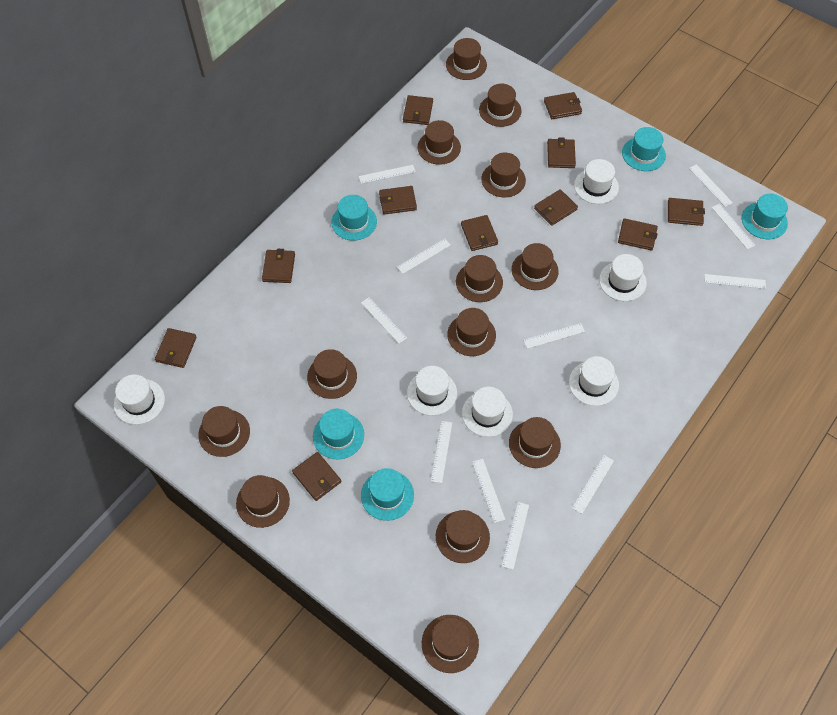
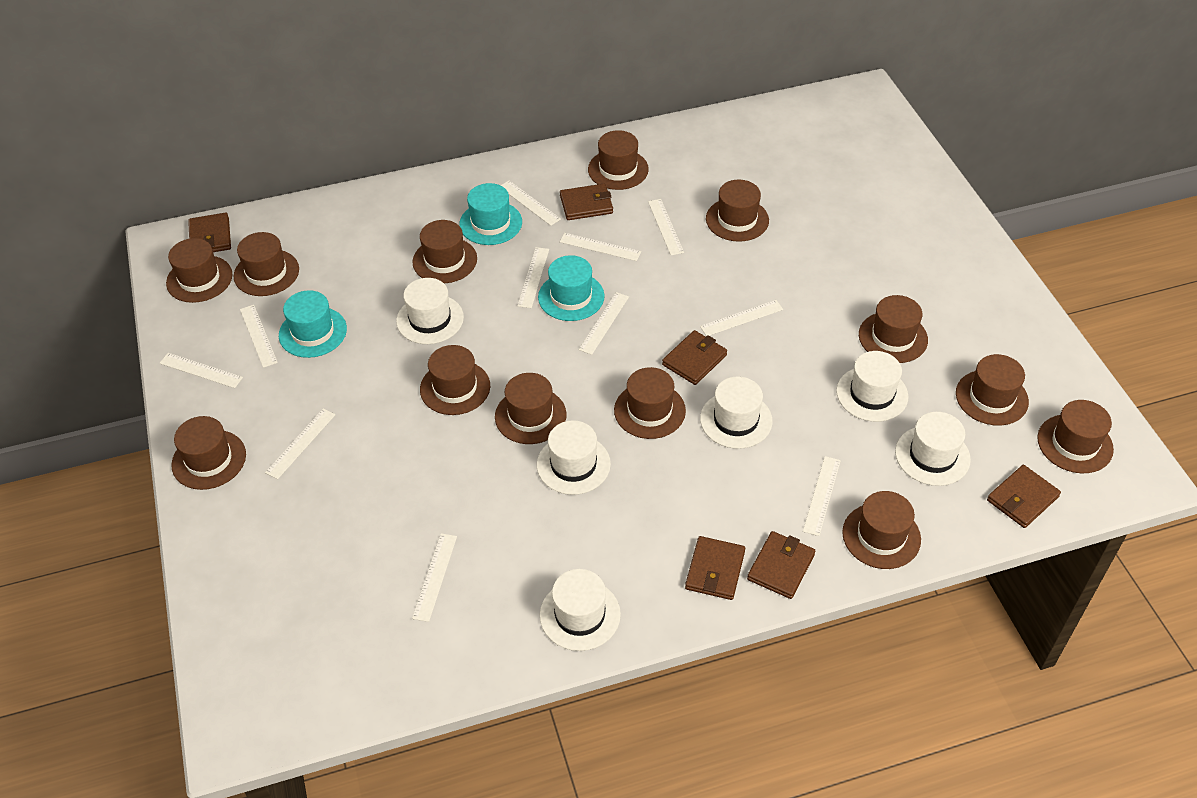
brown wallet: [155,328,197,368] [262,249,295,283] [292,452,341,501] [379,186,417,215] [403,95,433,125] [461,215,498,251] [534,189,578,226] [544,92,582,119] [547,137,576,168] [618,218,658,251] [668,198,705,226] = 11 -> [188,213,231,252] [560,184,613,220] [662,330,727,385] [685,536,745,600] [747,531,815,599] [987,465,1061,528] = 6
turquoise hat: [313,409,364,459] [331,195,377,241] [361,468,414,521] [622,127,666,171] [742,194,788,239] = 5 -> [279,290,347,358] [459,183,522,245] [538,255,605,321] = 3

